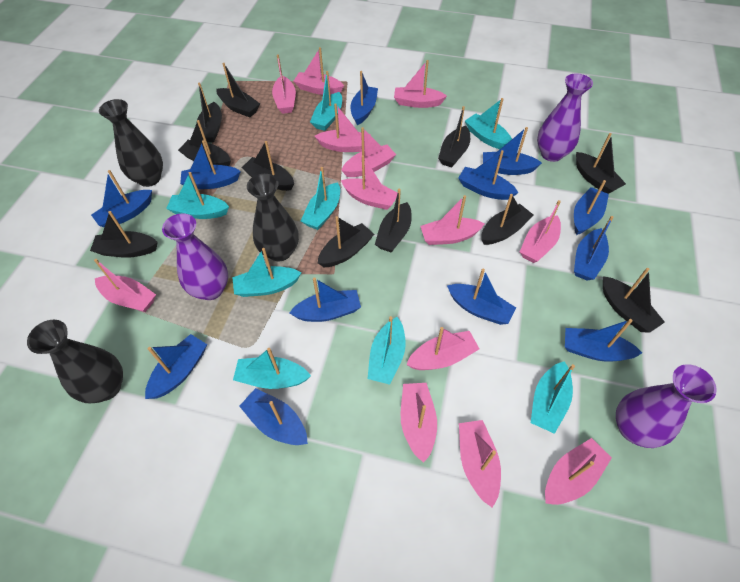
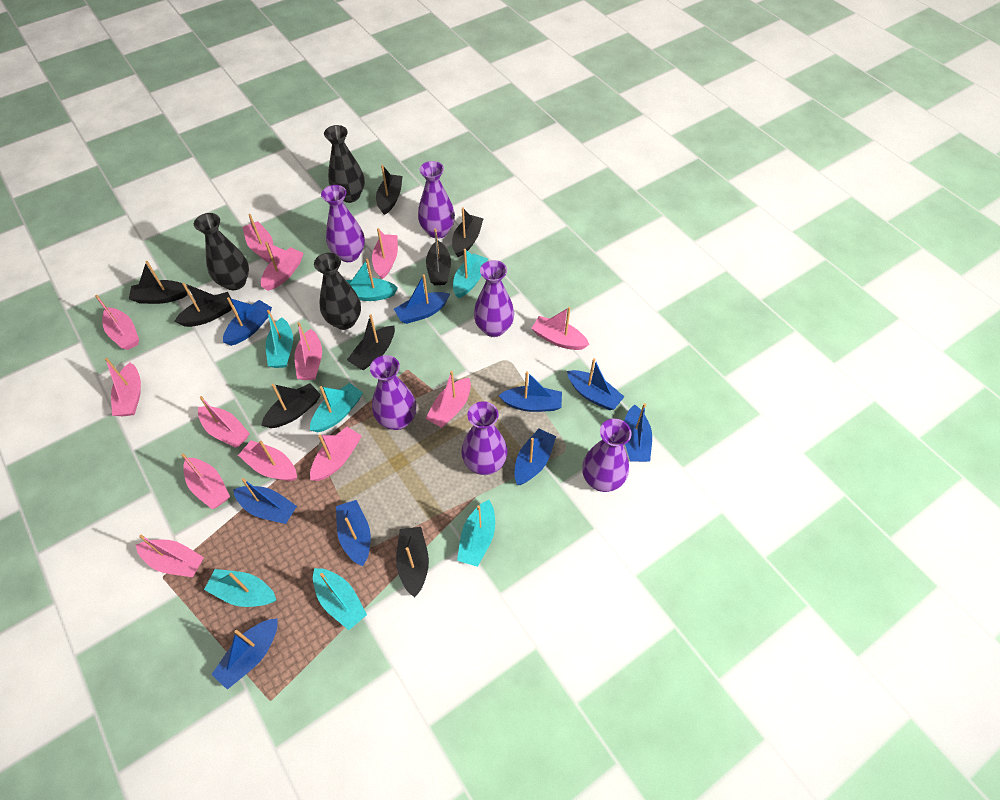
black boat: [90,211,158,258] [178,120,231,166] [197,82,222,143] [217,63,260,117] [242,141,294,191] [318,216,374,267] [375,189,412,253] [438,106,470,168] [481,194,533,245] [576,133,626,194] [603,268,665,333] = 11 -> [129,261,189,304] [174,283,233,327] [261,383,321,428] [347,314,395,370] [376,165,403,215] [396,527,429,598] [426,228,451,285] [452,207,484,257] = 8
blue boat: [91,170,152,227] [145,334,207,399] [180,140,241,189] [239,388,308,445] [289,277,361,322] [351,71,378,125] [447,269,516,325] [458,150,518,200] [483,127,542,175] [565,319,642,362] [574,180,609,235] [574,216,614,280] = 12 -> [211,618,278,690] [223,297,272,346] [233,478,297,524] [336,500,371,566] [394,274,450,324] [498,371,562,412] [514,429,556,485] [567,358,625,410] [624,403,652,462] = 9
purple vase: [162,213,228,300] [537,73,593,162] [616,364,717,448] = 3 -> [321,185,365,262] [370,355,416,430] [418,161,455,239] [461,401,507,475] [474,260,514,337] [582,419,632,492] = 6
turquoise boat: [166,172,229,219] [232,248,301,297] [233,348,311,389] [301,167,340,230] [310,71,342,131] [368,316,406,385] [465,98,512,149] [531,361,575,434] = 8 -> [204,569,276,607] [266,310,293,368] [310,383,363,433] [313,568,367,630] [346,259,398,301] [453,249,488,298] [457,500,495,567] = 7

